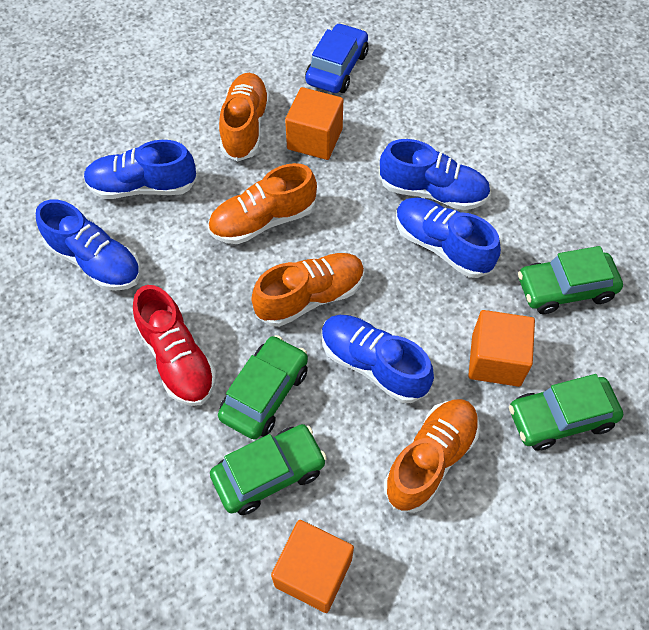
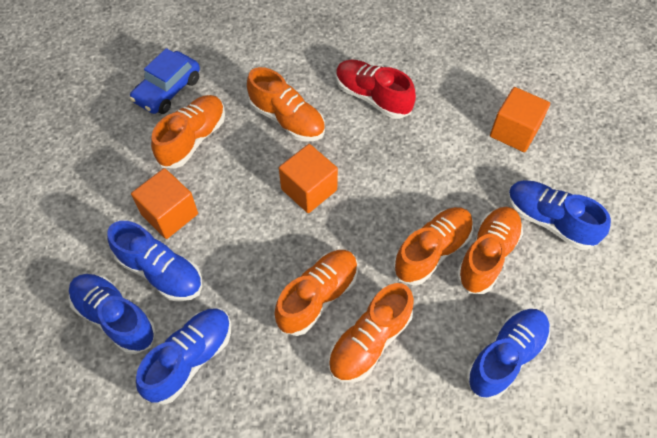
green car: [210,424,327,515] [218,335,308,440] [509,374,623,450] [518,246,623,314] = 4 -> none = 0
orange shoe: [208,163,317,244] [219,73,270,162] [251,253,365,327] [384,399,480,513] = 4 -> [151,95,225,169] [247,67,325,142] [274,250,358,336] [328,283,414,383] [393,207,473,285] [456,207,523,294] = 6

